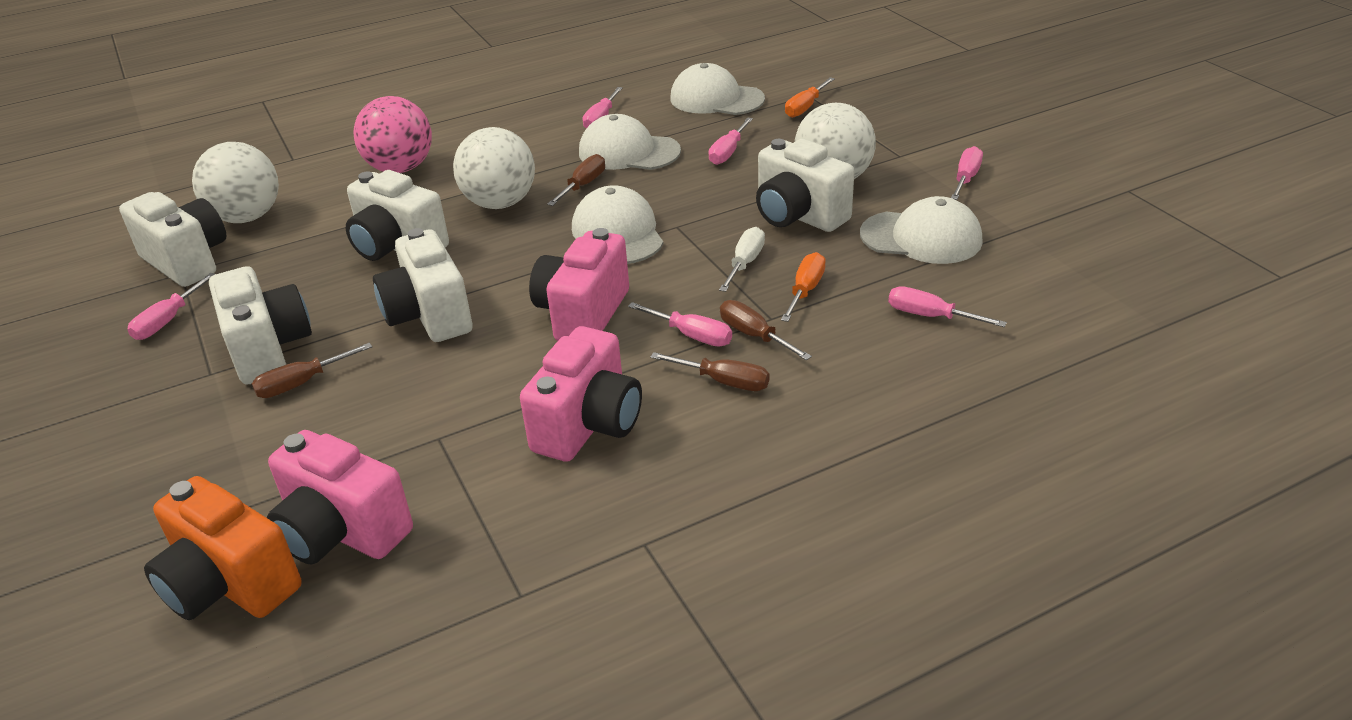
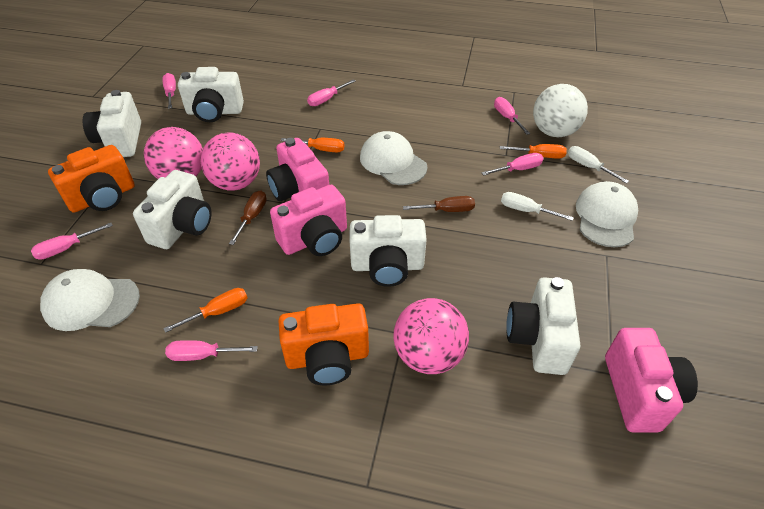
brown screwdriver: [251,343,372,398] [547,154,605,206] [650,352,769,391] [720,300,812,360] = 4 -> [229,191,267,245] [403,196,475,212] = 2
orange camera: [144,476,302,620] = 1 -> [48,145,135,212] [279,303,369,386] = 2
orange screwdriver: [781,252,826,322] [785,77,835,118] = 2 -> [163,288,247,333] [281,138,344,152] [500,144,567,159] = 3
pink ball: [353,96,432,173] = 1 -> [144,127,203,179] [200,132,260,191] [393,298,469,374] = 3
white ball: [192,142,279,223] [453,127,535,209] [795,103,876,179] = 3 -> [533,84,588,137] = 1
white cap: [572,185,664,264] [579,114,681,170] [670,63,765,115] [860,196,982,264] = 4 -> [40,269,140,331] [360,131,427,185] [576,181,638,247] = 3
white screwdriver: [719,227,765,292] = 1 -> [501,192,574,221] [568,146,629,184] = 2

